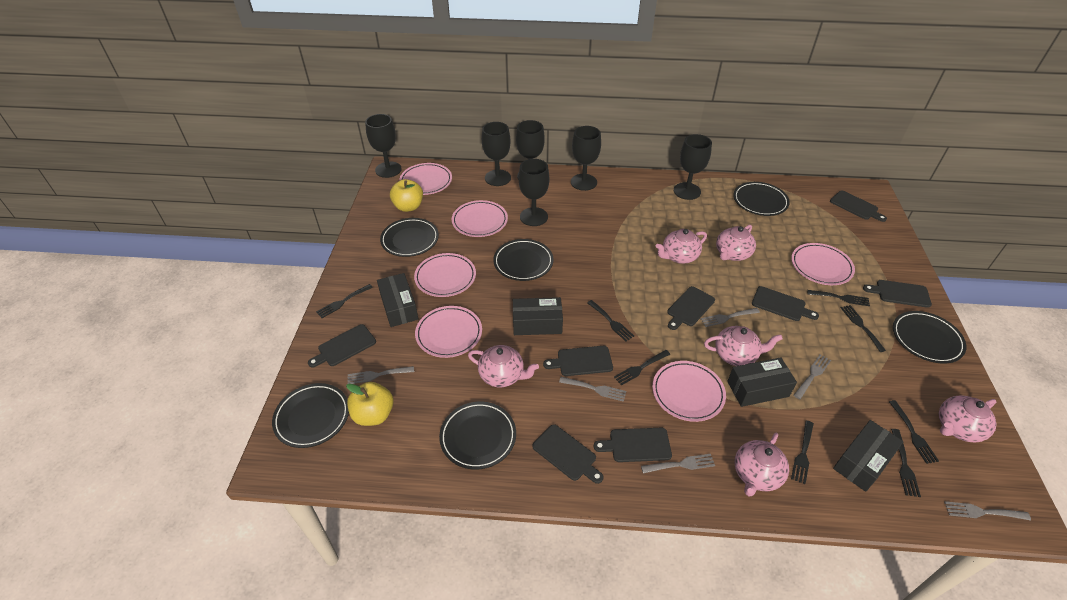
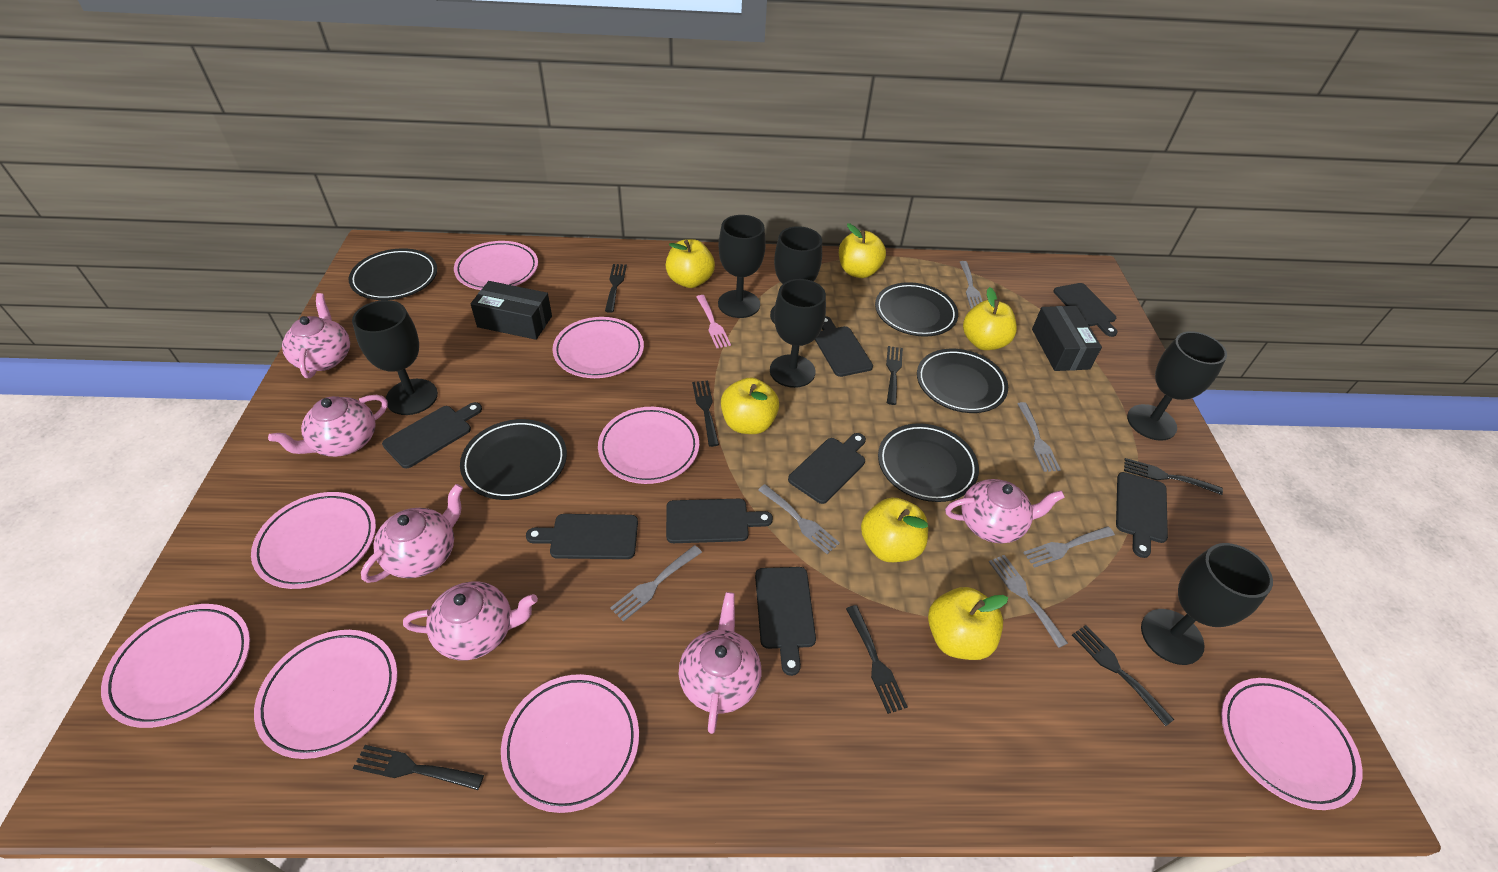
black box: [377,273,418,327] [513,297,563,335] [727,357,797,407] [833,420,904,492] = 4 -> [471,281,552,340] [1032,306,1102,371] = 2
black fork: [316,284,373,318] [588,300,634,341] [614,350,670,386] [791,420,814,484] [807,290,870,306] [841,305,886,352] [889,400,939,464] [891,429,921,497] = 8 -> [353,745,484,790] [605,264,627,313] [692,381,719,447] [846,605,908,714] [886,346,903,405] [1072,625,1174,726] [1124,458,1223,495] = 7
black plate: [272,383,349,448] [380,218,439,257] [439,402,516,470] [493,239,553,281] [733,182,790,216] [893,311,967,363] = 6 -> [349,248,437,300] [460,419,567,500] [875,282,958,337] [878,423,979,502] [917,349,1008,413] = 5
pink fork: none = 0 -> [696,295,731,348] = 1
pink plate: [399,163,452,195] [414,253,476,297] [415,306,482,358] [452,200,508,237] [652,361,726,422] [791,243,855,285] = 6 -> [101,604,250,728] [251,492,376,589] [254,630,398,759] [454,241,538,290] [501,674,639,813] [552,317,644,378] [598,407,699,484] [1221,678,1363,810] = 8
yellow apple: [346,382,394,426] [390,179,423,212] = 2 -> [665,239,715,288] [721,378,779,434] [839,223,886,278] [861,497,928,562] [928,587,1008,660] [963,287,1017,350] = 6

